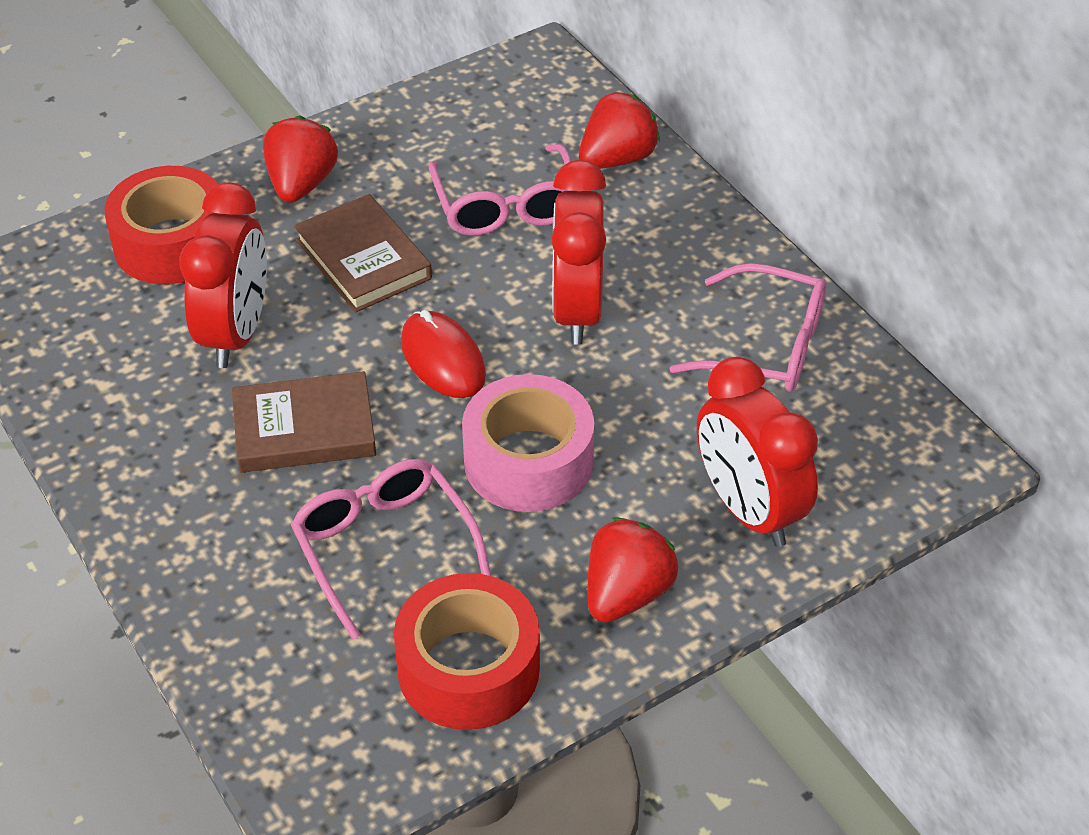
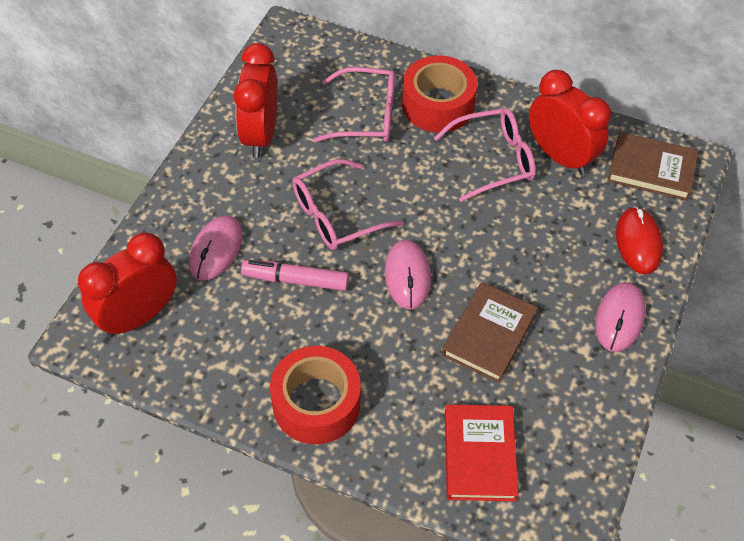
pink marker: none = 0 -> [241,260,349,291] = 1
pink mouse: none = 0 -> [189,216,243,281] [385,240,431,309] [595,282,646,352] = 3
pink tape: [462,374,595,512] = 1 -> none = 0
red book: none = 0 -> [445,404,519,501] = 1
red strawberry: [263,116,338,203] [579,92,660,169] [588,518,678,623] = 3 -> none = 0

